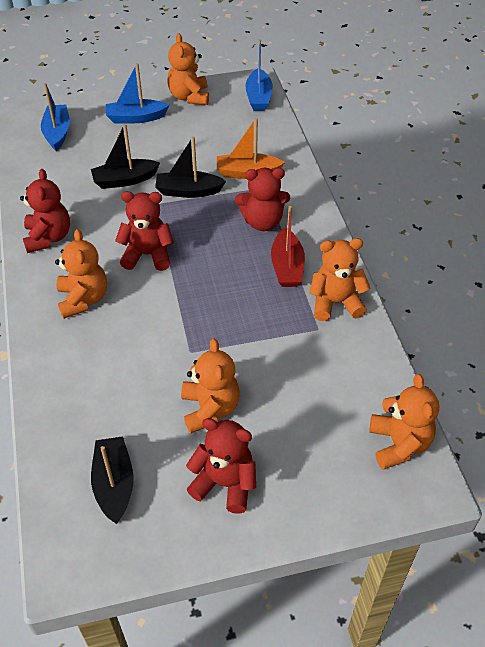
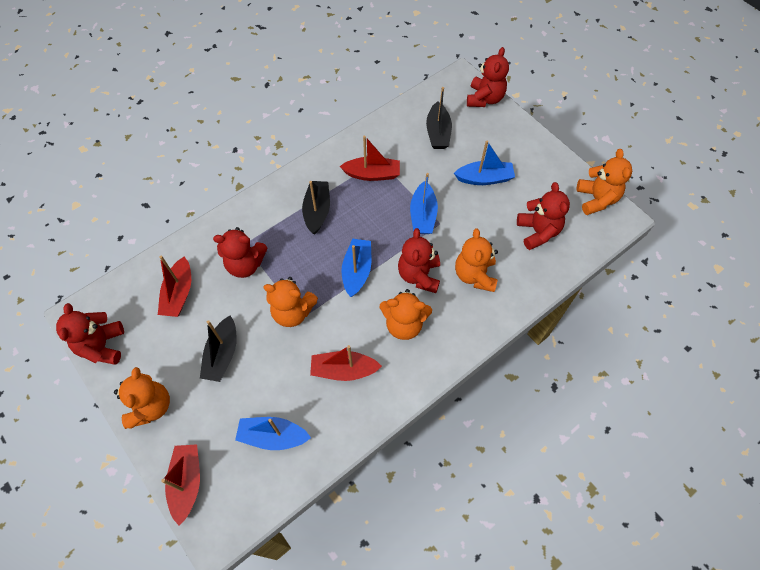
blue boat: [41,83,70,151] [106,63,170,123] [245,39,273,111] = 3 -> [235,417,311,450] [341,239,371,297] [410,173,438,234] [454,141,515,185] = 4
orange boat: [217,118,285,179] = 1 -> none = 0
red boat: [271,206,305,287] = 1 -> [158,256,191,317] [161,444,200,525] [310,345,382,381] [340,136,400,181] = 4
red teddy bear: [20,169,70,253] [115,191,174,271] [186,418,256,514] [235,168,290,231] = 4 -> [56,303,124,365] [213,227,268,278] [398,228,440,293] [467,47,509,107] [517,182,570,250] = 5

